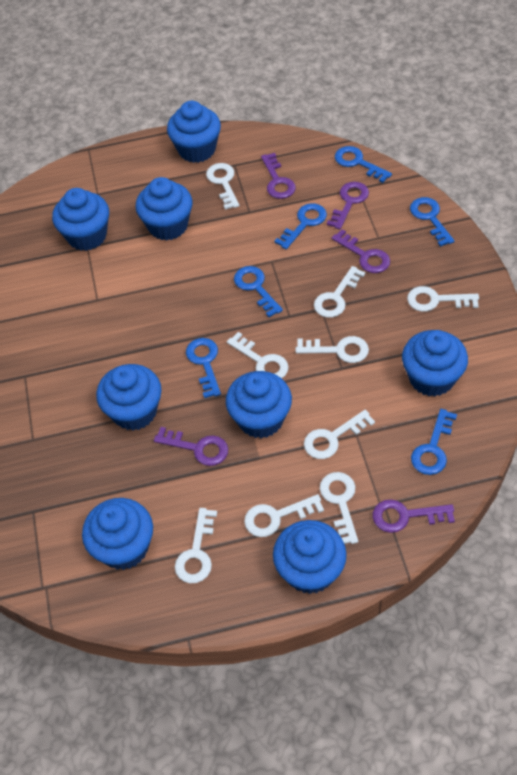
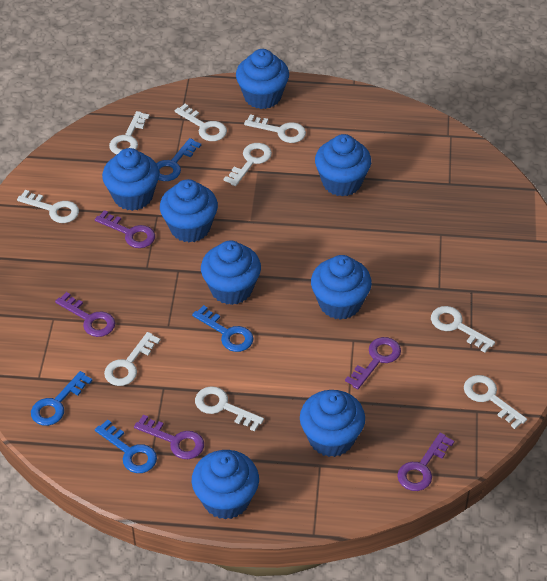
blue key: [186,338,221,398] [234,266,283,317] [274,203,327,249] [335,146,392,183] [410,197,454,247] [411,409,457,475] = 6 -> [31,371,93,426] [95,419,157,473] [156,138,201,181] [192,305,254,352] = 4

